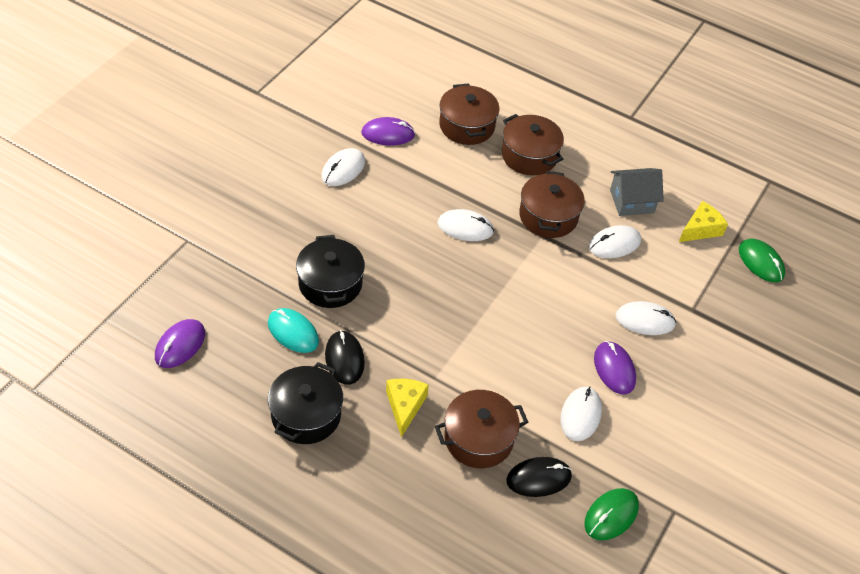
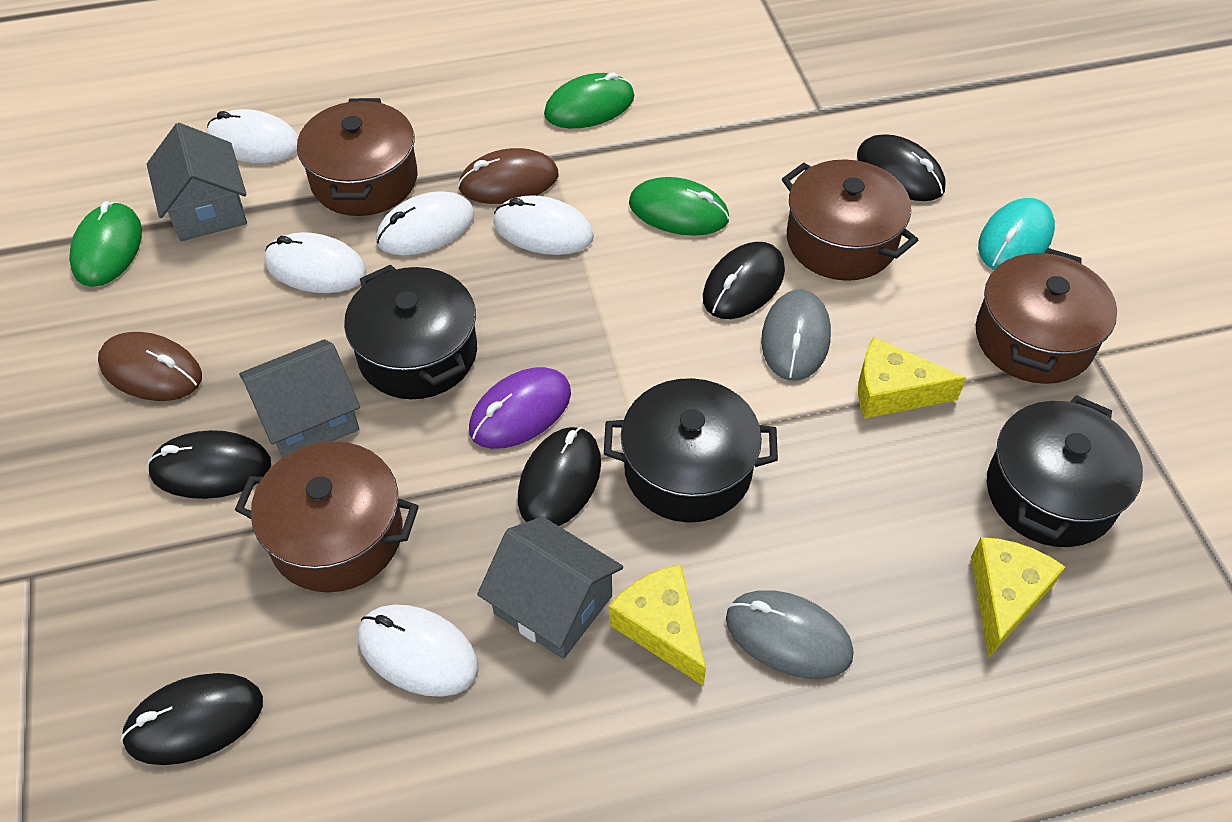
black mouse: [325,330,365,385] [506,457,572,497] = 2 -> [120,673,263,765] [147,430,271,499] [518,427,601,526] [703,242,785,319] [857,135,946,201] = 5
black pot: [268,362,343,444] [296,235,365,308] = 2 -> [344,265,477,399] [604,378,778,523] [987,395,1143,547] = 3
brown mouse: none = 0 -> [98,332,202,401] [458,148,558,204] = 2
green mouse: [584,488,639,540] [739,239,785,282] = 2 -> [69,202,142,287] [544,72,634,128] [629,177,730,236] = 3
grey house: [610,168,664,216] = 1 -> [147,123,247,241] [239,339,360,457] [477,517,623,659] = 3
grey mouse: none = 0 -> [726,590,854,679] [761,290,831,381] = 2
purple mouse: [155,319,205,368] [361,117,415,145] [594,341,636,394] = 3 -> [469,367,571,449] = 1
yellow cheese: [386,379,429,438] [679,201,728,242] = 2 -> [609,564,706,686] [858,337,966,419] [971,537,1065,657] = 3

